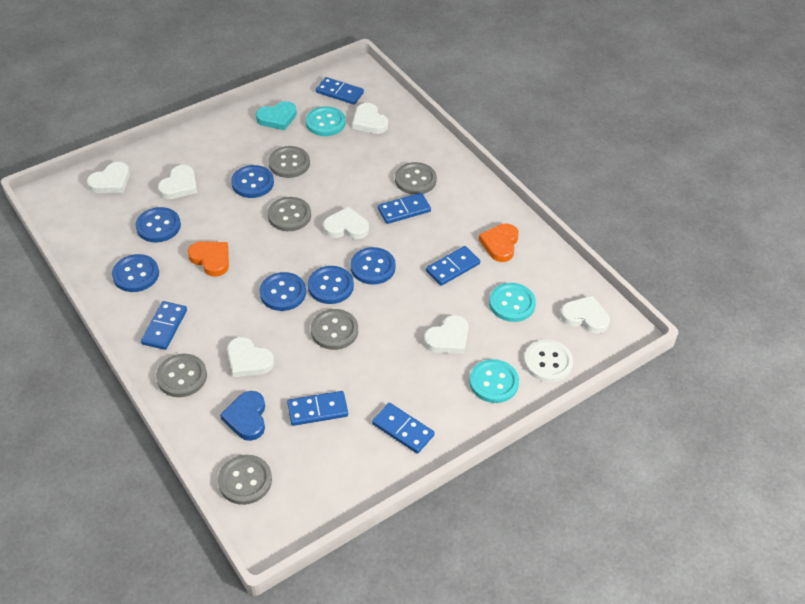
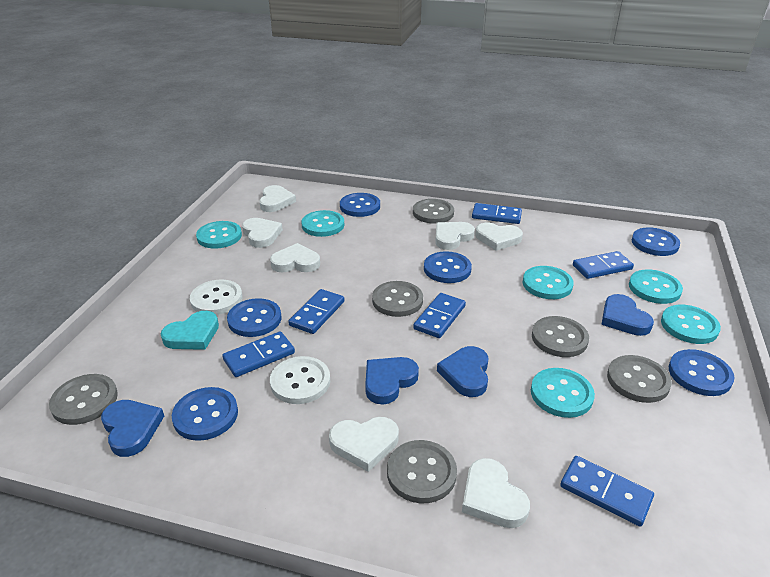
blue heart: [220,391,265,441] = 1 -> [101,400,164,457] [365,357,419,404] [437,346,489,397] [601,294,654,336] = 4
orange heart: [188,241,229,277] [479,223,519,262] = 2 -> none = 0
turquoise button: [306,106,346,136] [469,359,519,403] [489,283,536,322] = 3 -> [196,221,242,249] [301,210,344,237] [522,266,574,299] [531,368,595,418] [629,270,683,304] [661,305,721,344] = 6
white button: [524,340,573,382] = 1 -> [190,280,242,315] [270,356,330,404] = 2

